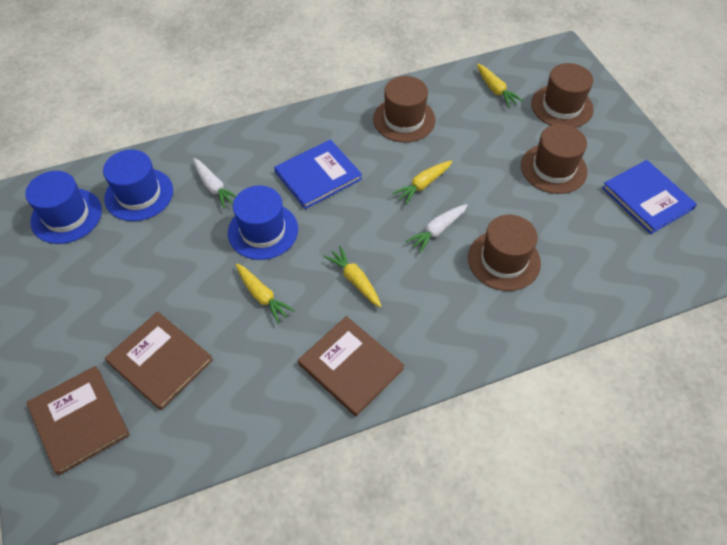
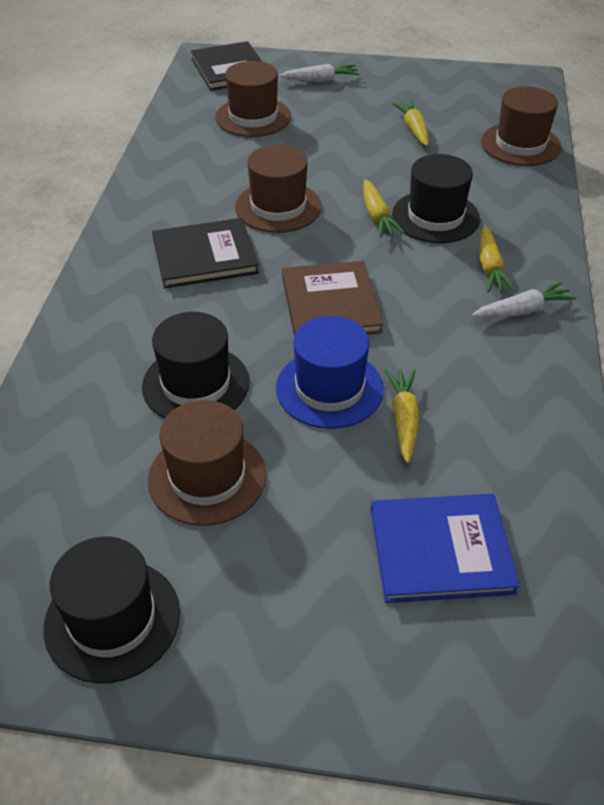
black book: none = 0 -> [152,218,259,288] [191,41,262,91] = 2
black hat: none = 0 -> [43,537,180,683] [142,312,250,419] [392,154,480,243] = 3
blue book: [274,139,362,209] [602,160,697,234] = 2 -> [371,494,520,603] = 1
blue hat: [25,171,102,244] [103,149,173,221] [228,185,298,260] = 3 -> [276,316,384,429] = 1
brown book: [27,366,130,475] [105,311,213,410] [298,316,405,417] = 3 -> [282,261,383,336] = 1

